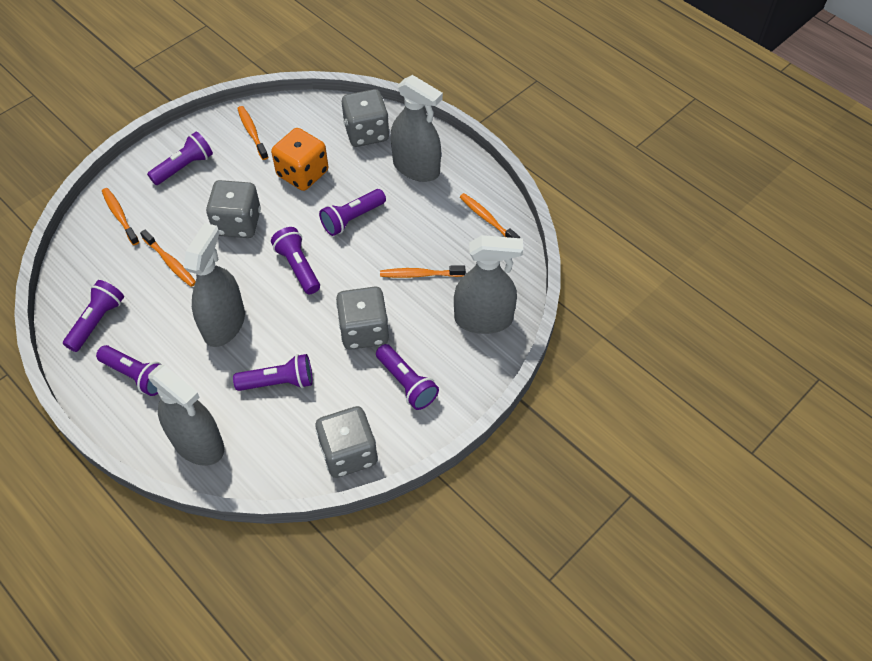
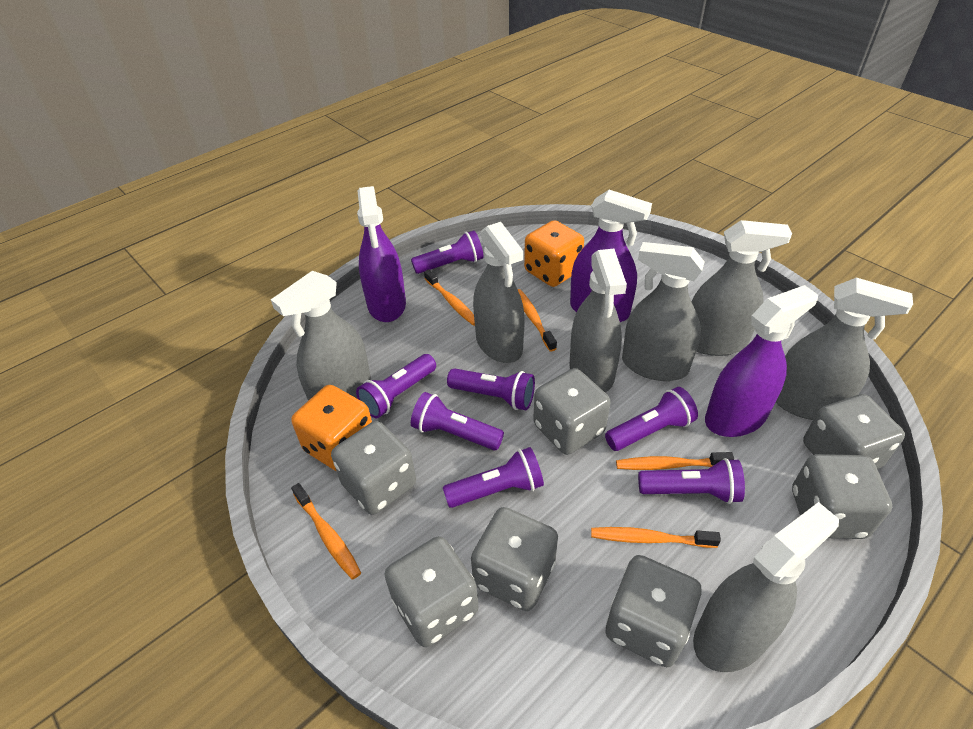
grey dice: [206,180,261,238] [316,406,377,478] [336,287,389,350] [342,89,389,147] = 4 -> [331,421,416,515] [384,536,478,647] [471,507,558,611] [533,368,611,455] [605,555,701,667] [792,454,892,539] [803,394,905,469] = 7
grey spray bottle: [148,365,224,466] [183,223,245,347] [391,75,443,182] [454,235,523,334] = 4 -> [271,271,371,401] [473,222,525,363] [570,249,627,393] [622,242,704,381] [692,220,792,356] [693,502,839,672] [776,278,913,420] = 7
orange dice: [271,128,329,191] = 1 -> [291,385,372,471] [524,220,584,287] = 2
purple spray bottle: none = 0 -> [357,186,406,322] [570,190,652,322] [705,285,818,437] = 3

